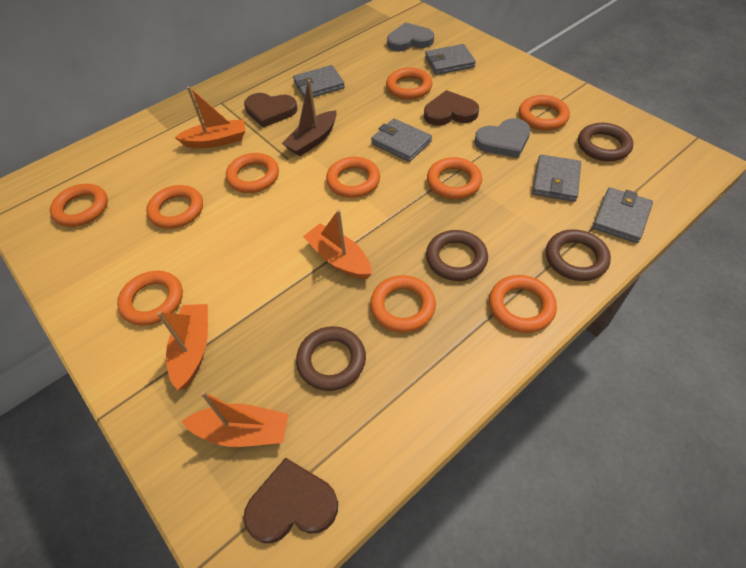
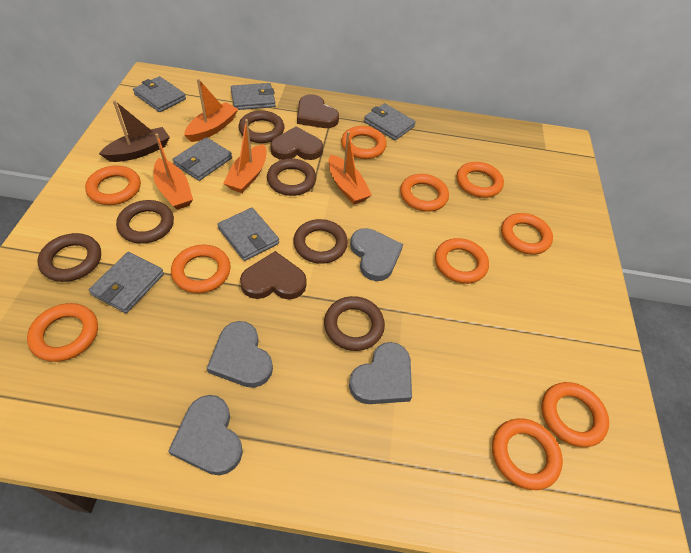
brown ring: [296,326,366,391] [426,230,488,281] [546,229,611,281] [578,123,633,161] = 4 -> [37,233,101,282] [116,200,174,244] [239,110,284,143] [267,158,316,196] [293,219,348,264] [324,296,385,351] = 6
grey heart: [387,22,434,51] [474,118,531,158] = 2 -> [168,395,243,475] [207,321,273,388] [349,342,412,404] [350,228,403,281] = 4
grey wallet: [293,65,345,98] [371,118,432,162] [425,44,476,75] [532,154,581,202] [592,187,653,243] = 5 -> [89,252,164,313] [133,76,186,112] [172,137,232,181] [217,208,279,261] [231,83,276,110] [364,103,416,140] = 6

